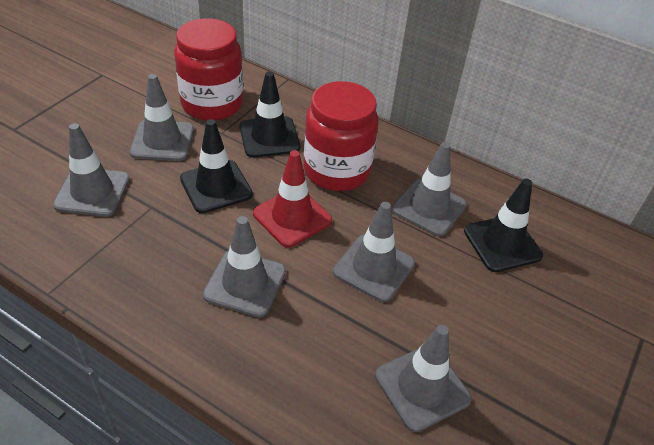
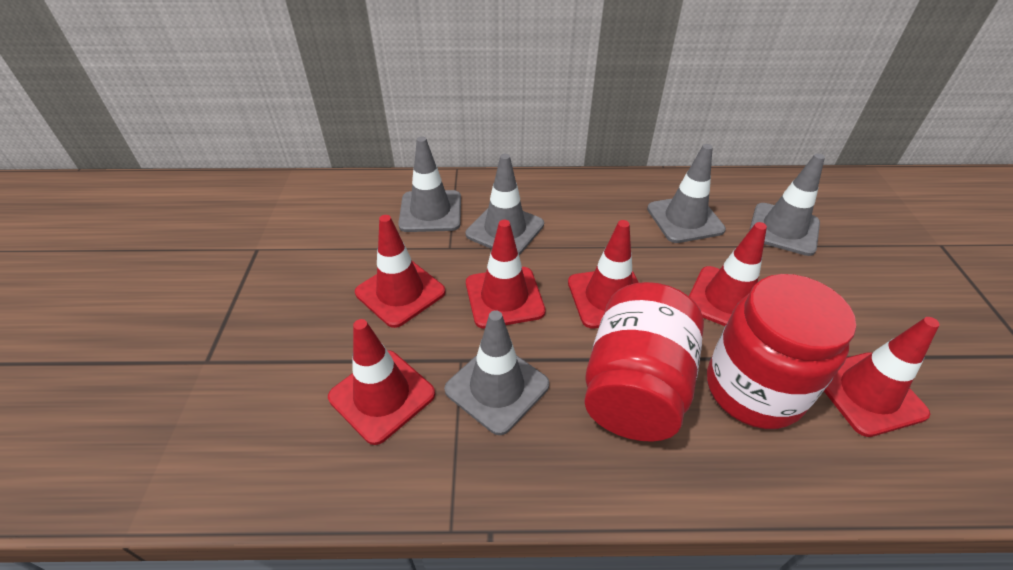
black traffic cone: [180,119,253,213] [239,71,300,158] [464,179,543,272] = 3 -> none = 0
grey traffic cone: [53,123,130,217] [130,74,194,161] [203,216,286,317] [333,202,415,302] [375,325,472,432] [392,142,467,236] = 6 -> [398,137,461,232] [444,310,549,435] [466,154,544,255] [647,144,726,243] [749,153,825,256] = 5
red traffic cone: [253,150,332,247] = 1 -> [328,319,435,445] [355,215,446,328] [466,220,546,329] [568,220,639,328] [689,222,767,326] [824,317,940,437] = 6

